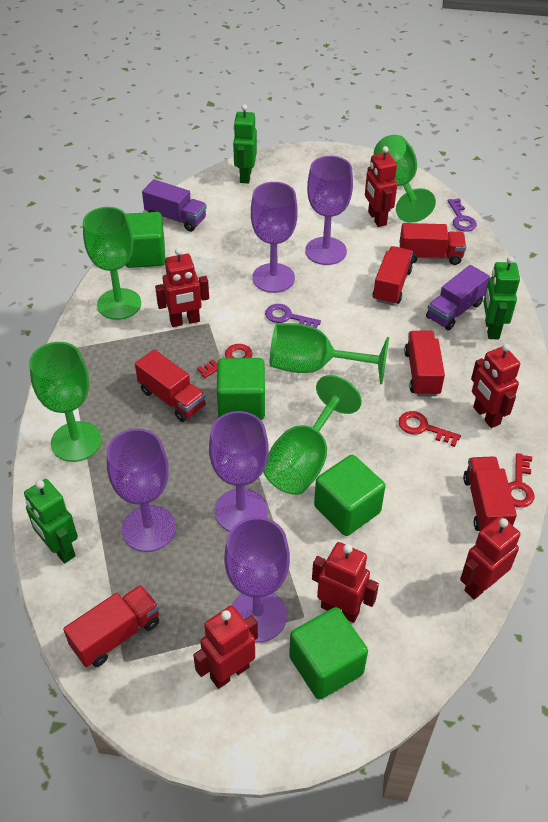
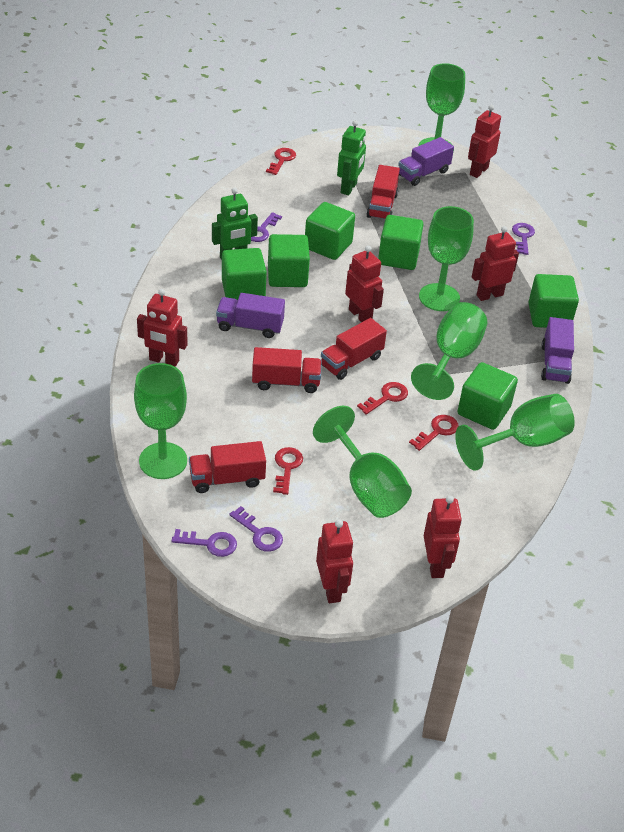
green cube: [126,212,165,268] [217,358,265,420] [289,607,368,700] [314,455,385,536] = 4 -> [222,248,267,300] [268,234,310,287] [305,202,355,260] [378,215,424,270] [458,362,518,430] [528,274,579,328] = 6
green goblet: [29,342,102,462] [83,207,141,320] [263,375,362,495] [270,323,389,384] [374,135,436,223] = 5 -> [134,363,187,479] [313,406,412,518] [411,302,487,400] [418,63,465,152] [419,206,474,311] [455,394,575,471] = 6
green robot: [24,479,78,563] [233,104,257,184] [483,256,520,339] = 3 -> [212,187,258,260] [337,120,366,195] = 2
purple goblet: [107,429,176,552] [209,411,269,532] [224,517,290,643] [251,182,298,293] [305,156,353,265] = 5 -> none = 0
purple key: [265,304,321,328] [448,198,477,232] = 2 -> [171,529,237,557] [229,506,283,552] [251,212,282,242] [512,223,535,255] = 4
purple truck: [142,179,207,232] [426,265,490,330] = 2 -> [216,293,285,338] [398,137,454,186] [541,317,574,384] = 3
red key: [197,344,253,378] [399,411,461,447] [509,453,534,508] = 3 -> [266,148,296,175] [273,447,303,495] [357,382,408,415] [409,415,459,451] = 4
red truck: [63,585,159,667] [135,349,206,422] [373,246,413,305] [400,223,466,265] [404,331,445,396] [463,457,517,531] = 6 -> [189,441,266,493] [252,347,322,393] [321,318,387,380] [367,165,400,219] = 4

